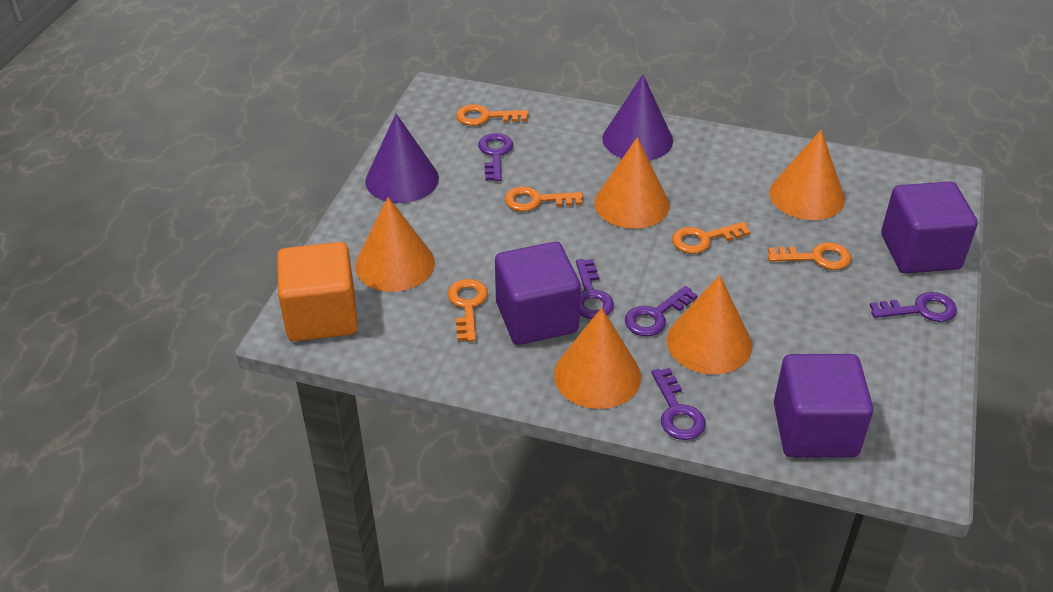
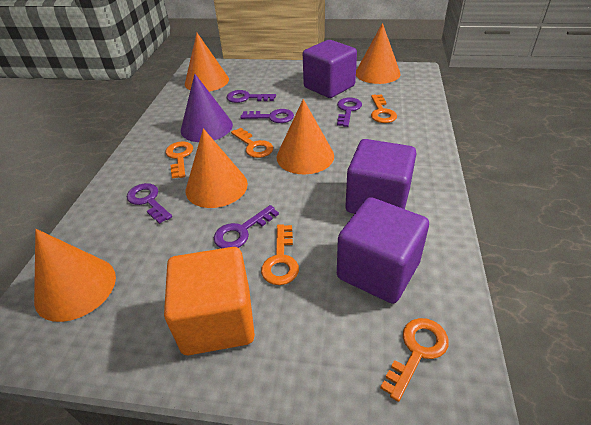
purple cone: [365,114,439,203] [602,74,673,160] = 2 -> [181,74,233,142] = 1

